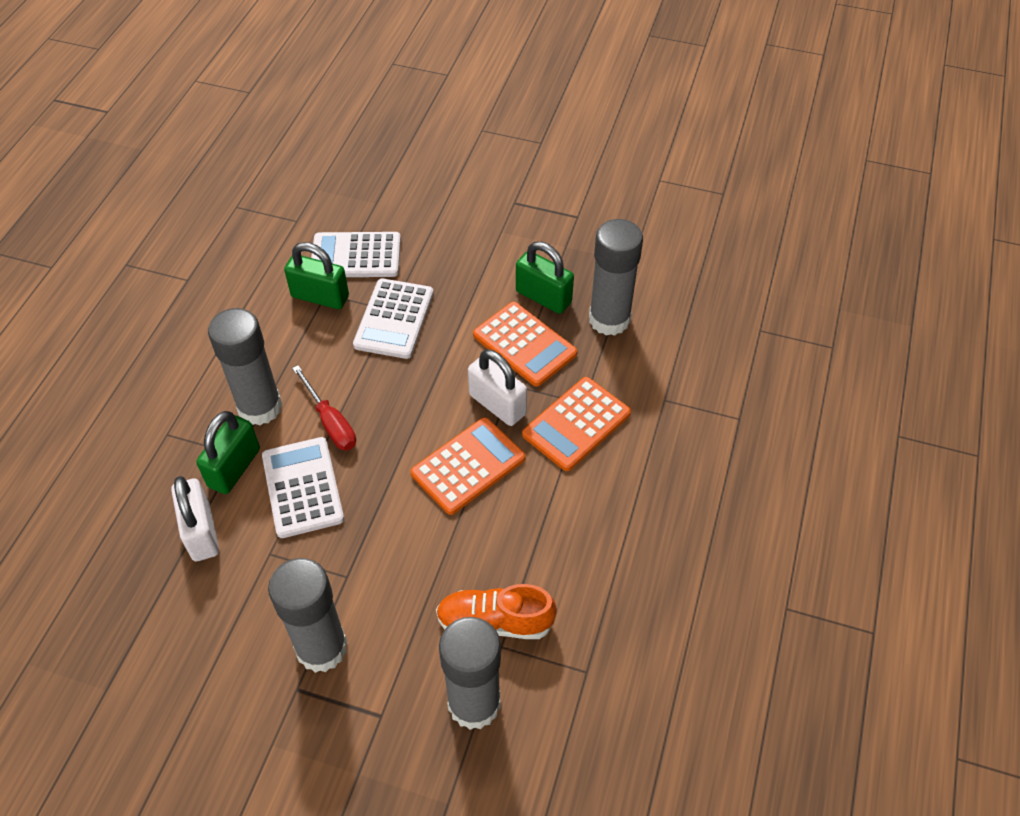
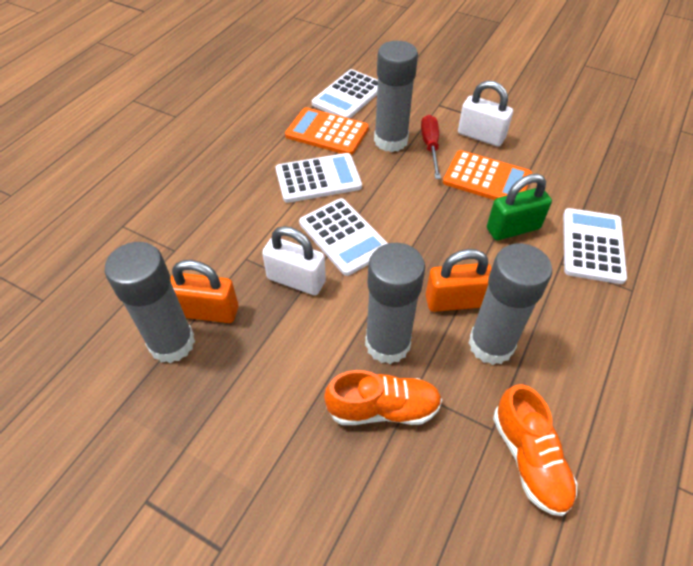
green padlock: [196,411,260,494] [284,242,349,309] [516,241,574,314] = 3 -> [487,174,552,240] = 1
orange calculator: [410,417,525,515] [473,302,577,387] [522,377,631,471] = 3 -> [285,107,369,155] [443,150,533,200] = 2
orange padlock: none = 0 -> [170,260,238,323] [426,249,492,312] = 2
orange shoe: [436,584,557,639] = 1 -> [324,370,442,425] [493,384,577,516] = 2
white calculator: [262,437,344,538] [311,232,401,277] [353,278,434,359] = 3 -> [276,153,362,203] [299,198,388,276] [312,69,378,119] [563,208,627,284] = 4

